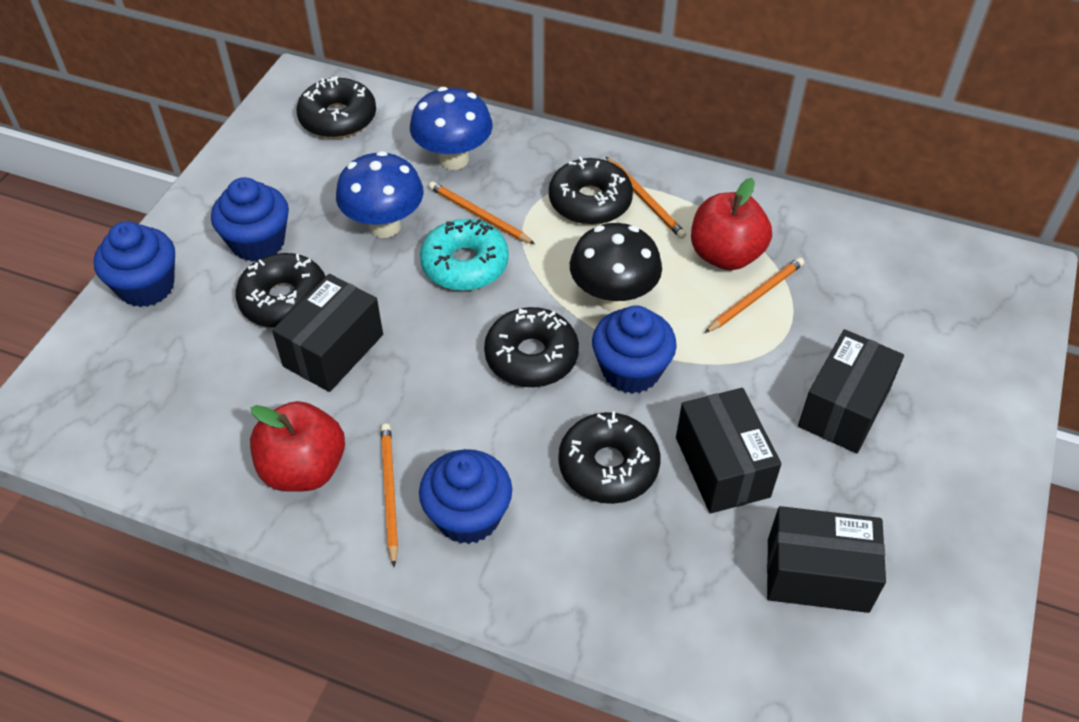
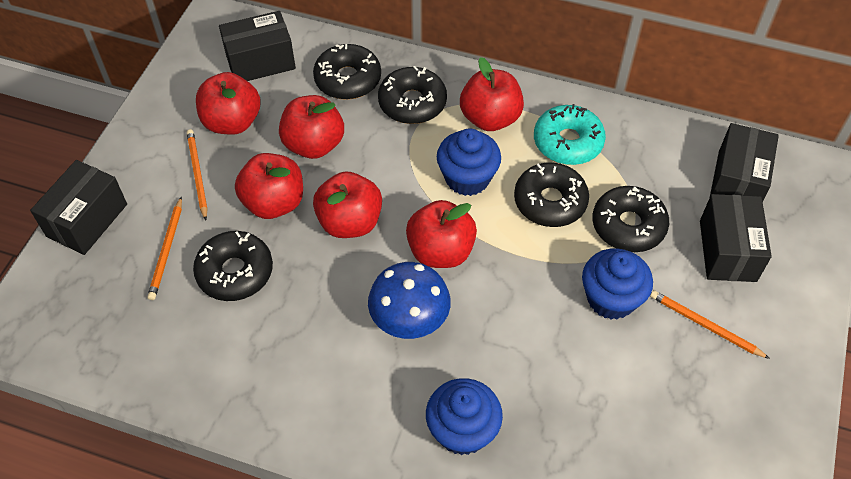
black mushroom: [570,223,662,311] = 1 -> none = 0
blue cupcake: [94,221,175,307] [211,177,289,262] [419,449,512,544] [592,306,677,394] = 4 -> [426,378,503,455] [437,128,501,196] [582,248,653,319] = 3
blue mushroom: [336,151,424,238] [410,87,493,170] = 2 -> [368,262,451,339] = 1
orange pencil: [381,424,398,567] [429,181,535,244] [606,157,686,239] [705,257,804,333] = 4 -> [148,196,182,300] [187,129,208,221] [650,290,770,359] = 3
red apple: [250,401,345,492] [691,178,772,270] = 2 -> [196,72,261,135] [235,153,303,219] [279,95,344,159] [313,172,382,238] [406,200,477,268] [460,57,524,131] = 6

